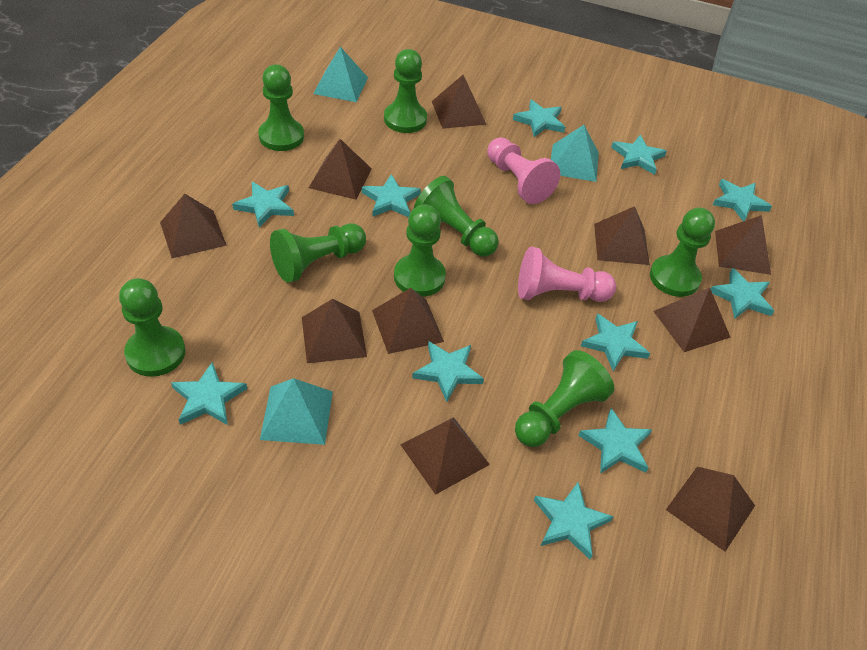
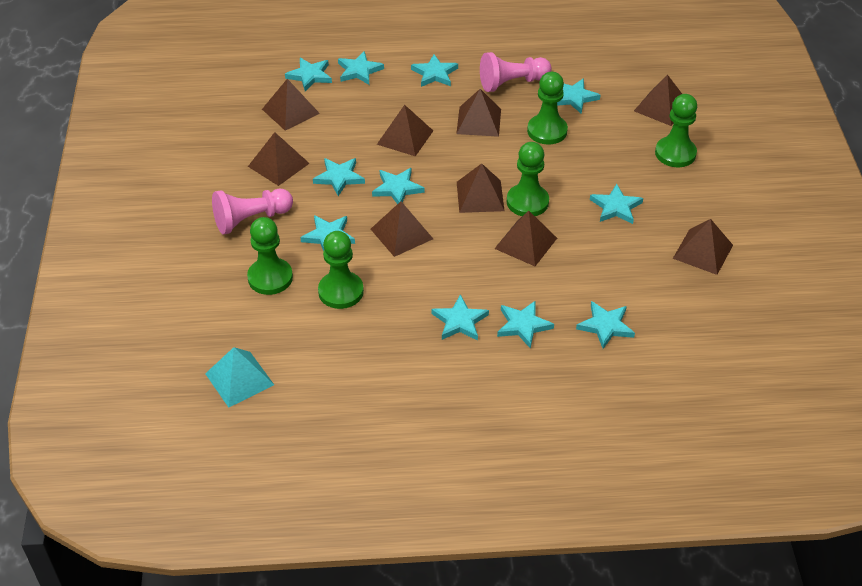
brown pyramid: [160,194,227,258] [302,299,367,363] [309,139,372,200] [372,288,444,354] [400,417,490,495] [432,75,486,129] [594,206,650,265] [653,287,731,352] [666,467,755,552] [715,215,771,275] = 10 -> [248,132,310,186] [262,79,320,131] [371,201,433,257] [377,105,433,156] [456,89,501,137] [457,163,505,213] [494,211,557,266] [634,74,682,126] [673,219,733,275] = 9
green pawn: [119,278,185,377] [258,65,304,151] [270,223,366,283] [384,49,427,133] [394,205,446,297] [414,176,499,257] [515,350,614,447] [650,208,715,297] = 8 -> [247,217,293,295] [318,231,364,309] [507,142,549,216] [527,72,568,145] [655,94,697,167] = 5
turquoise pyramid: [260,378,333,445] [313,47,368,102] [551,125,599,182] = 3 -> [205,347,274,408] = 1

